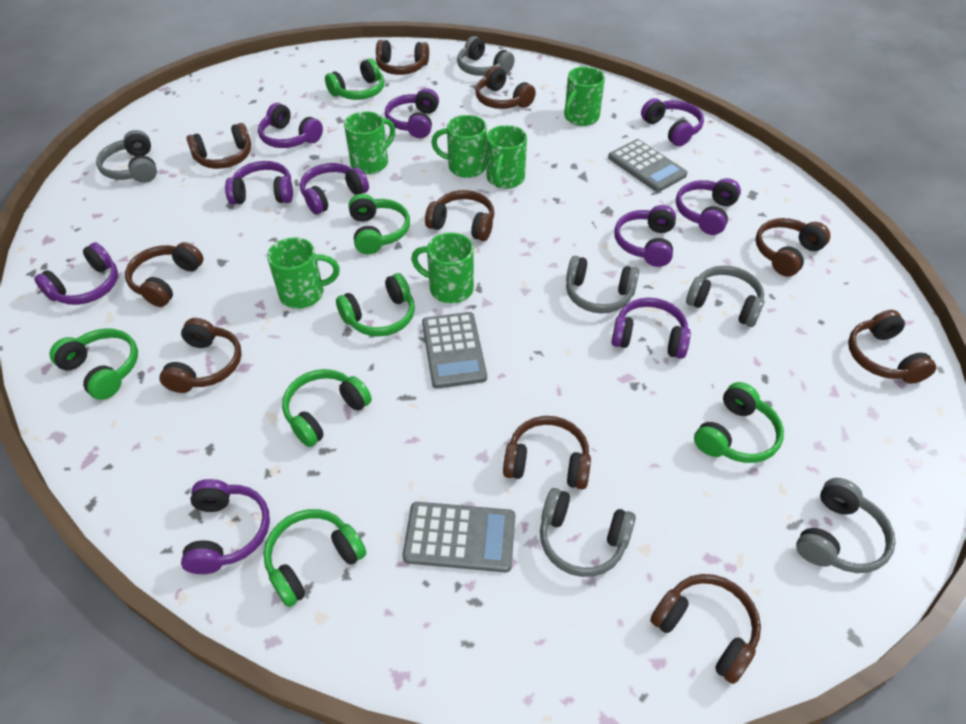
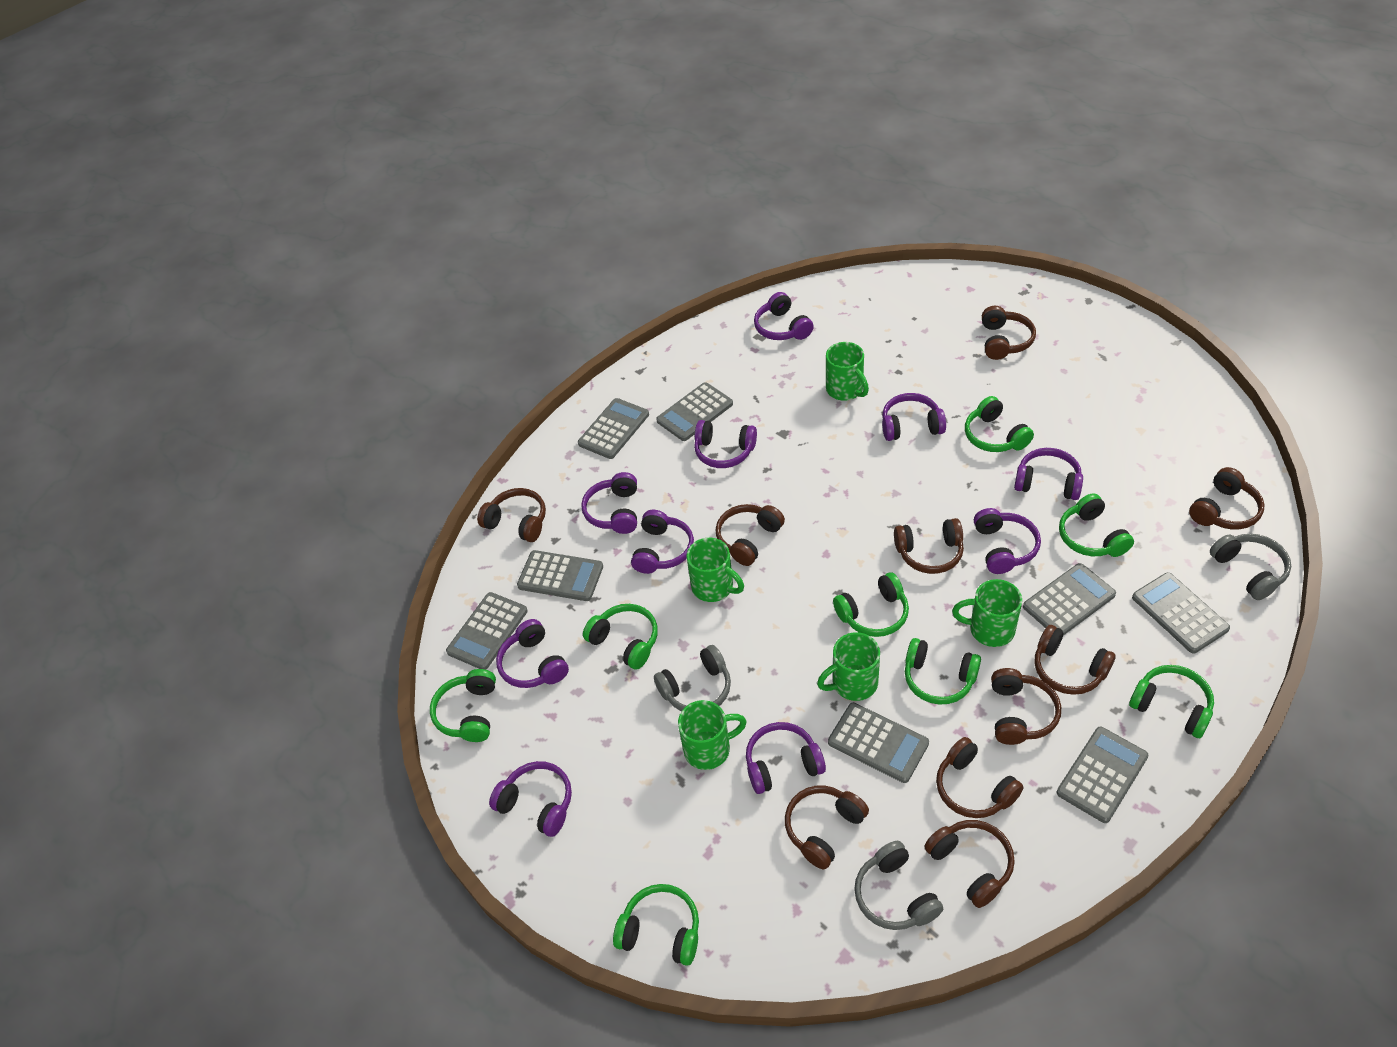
green headphones: [50,329,138,400] [263,509,366,607] [282,369,372,447] [325,58,384,100] [336,273,415,337] [349,194,410,254] [694,382,784,463] = 7 -> [430,669,496,742] [583,604,658,669] [613,884,699,966] [833,572,909,637] [905,638,981,705] [965,396,1034,452] [1059,493,1134,557] [1129,665,1214,738] = 8
green mug: [267,237,340,309] [344,111,395,174] [411,233,474,303] [431,115,487,178] [487,125,527,189] [564,67,605,126] = 6 -> [678,700,747,770] [686,538,744,602] [817,632,880,701] [826,342,869,401] [952,579,1022,647] = 5
grey calculator: [402,502,516,572] [422,312,487,389] [608,139,688,192] = 3 -> [446,592,528,670] [517,550,603,601] [578,398,649,459] [656,382,733,441] [828,703,929,783] [1023,563,1116,636] [1057,727,1149,823] [1132,572,1230,654] = 8
grey headphones: [96,130,157,183] [457,36,515,76] [540,488,636,577] [566,256,639,313] [686,266,764,327] [796,478,896,573] = 6 -> [654,645,731,711] [854,841,943,930] [1210,534,1291,600] = 3

